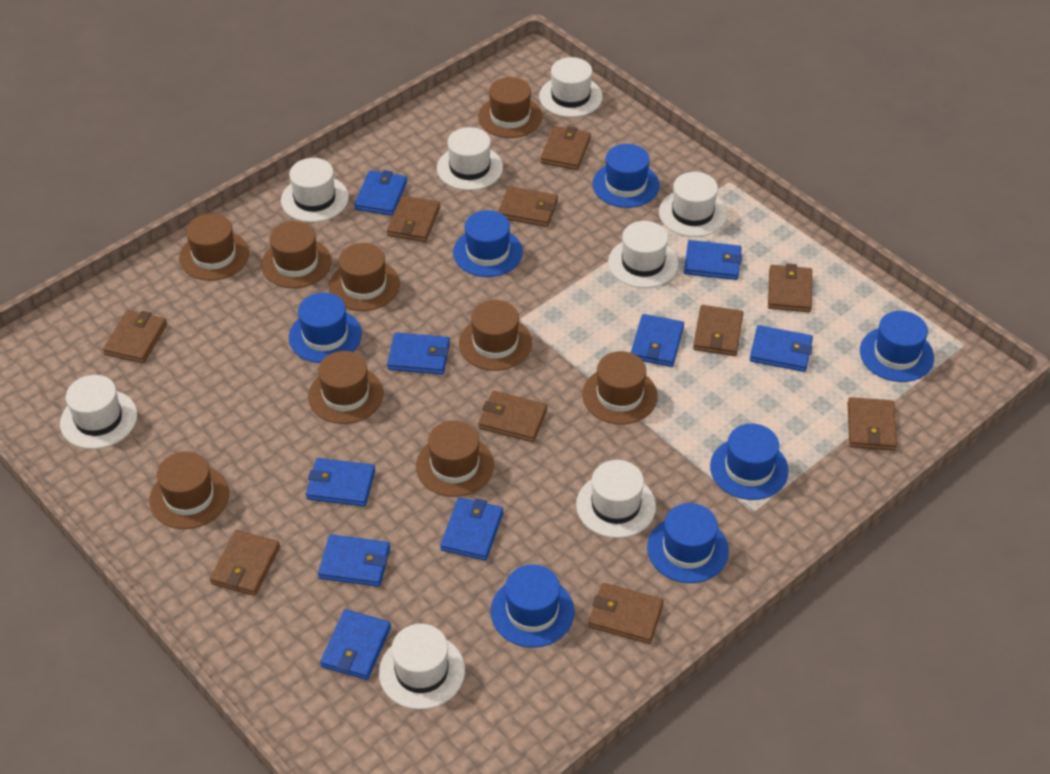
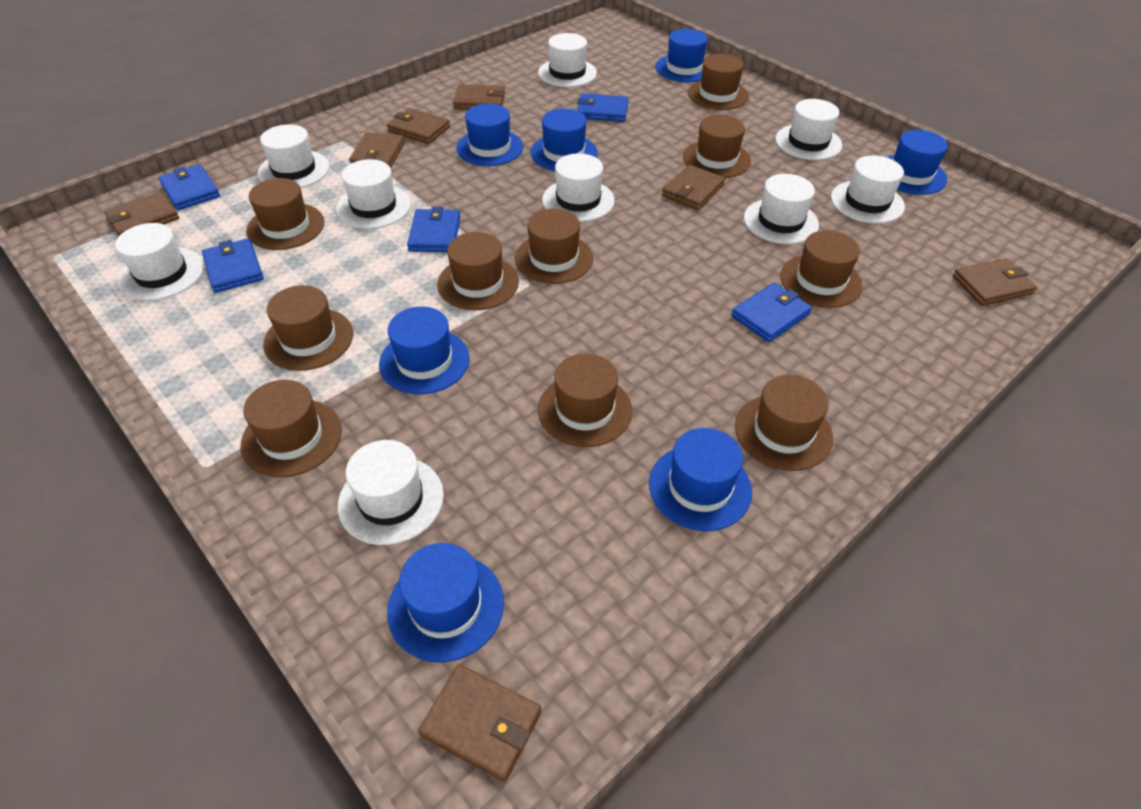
blue wallet: [306,458,375,506] [318,534,390,587] [320,609,391,680] [354,170,407,216] [387,333,450,375] [440,497,503,561] [631,314,684,367] [684,240,742,280] [750,325,813,372] = 9 -> [159,164,220,210] [202,238,264,293] [407,207,461,252] [577,93,629,122] [731,282,812,342] = 5
brown hat: [149,451,229,529] [179,214,249,281] [261,221,332,288] [308,351,384,424] [329,243,400,311] [416,420,494,497] [459,300,532,371] [478,77,542,138] [582,351,658,425] = 9 -> [241,380,342,477] [246,178,324,250] [263,285,353,371] [437,232,519,310] [515,209,593,284] [538,353,632,447] [683,115,751,178] [688,54,749,110] [735,375,833,471] [780,230,863,308] = 10
brown wallet: [103,310,167,363] [210,530,280,596] [387,195,440,242] [478,391,547,442] [498,186,558,227] [541,126,591,170] [588,583,664,644] [693,305,743,356] [768,264,812,312] [848,397,897,451] = 10 -> [104,192,179,236] [349,132,405,168] [387,108,450,144] [418,664,542,782] [453,84,505,110] [662,165,725,210] [952,258,1037,306] = 7
white hat: [60,375,137,449] [281,158,349,222] [379,624,465,710] [437,127,503,190] [539,57,603,117] [576,460,656,538] [608,221,678,288] [659,172,727,237] = 8 -> [115,223,204,301] [258,124,329,188] [336,159,411,229] [338,440,444,545] [538,33,597,87] [542,153,615,222] [744,174,819,244] [775,99,842,160] [831,155,905,224] = 9

